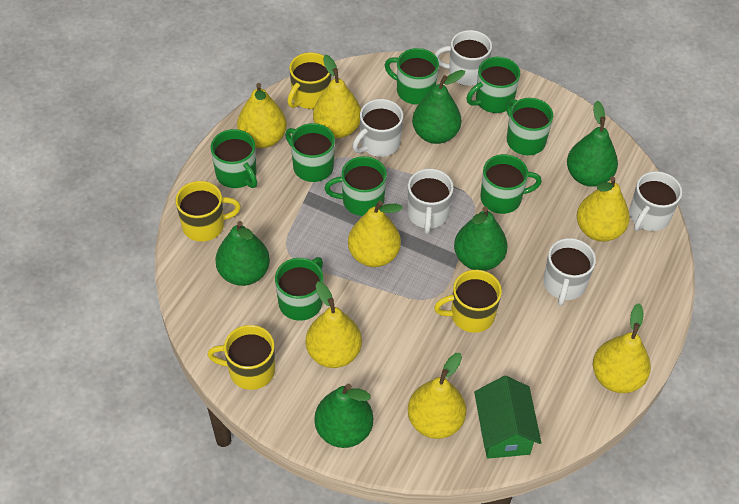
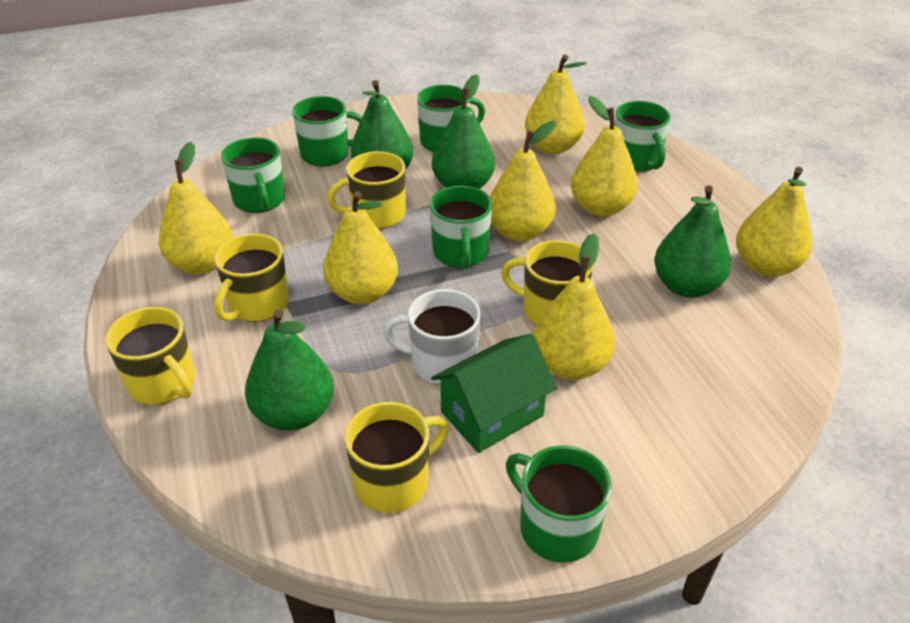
green mug: [211,129,257,188] [275,257,323,321] [285,123,335,182] [325,156,387,216] [385,48,439,105] [466,57,520,113] [480,154,542,214] [506,98,553,155] = 8 -> [221,137,285,213] [292,96,362,166] [417,85,485,152] [430,186,492,269] [506,446,612,562] [614,101,671,172] = 6
green pear: [215,221,270,286] [314,384,373,448] [412,70,465,144] [454,207,508,271] [567,101,618,187] = 5 -> [245,309,334,431] [351,80,413,170] [432,74,495,189] [654,185,731,298] = 4
white mug: [353,99,403,157] [407,169,453,234] [435,30,492,86] [543,238,596,306] [629,171,682,231] = 5 -> [383,289,481,385] = 1
yellow mug: [176,181,241,242] [207,325,275,390] [287,52,331,109] [434,270,502,333] = 4 -> [105,307,195,405] [214,233,289,322] [327,151,406,229] [344,402,449,513] [501,240,593,324] = 5

